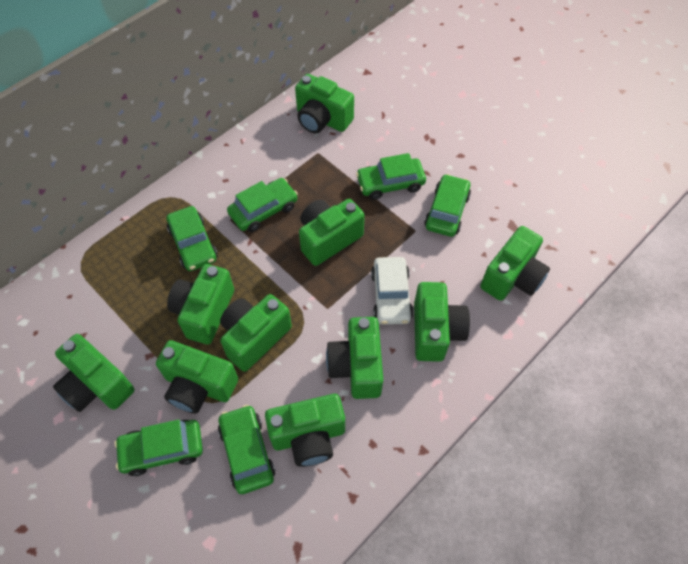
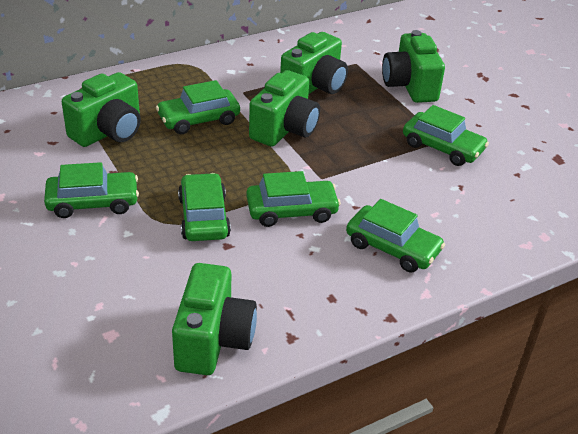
green camera: [53,334,134,412] [156,340,238,414] [167,264,234,344] [220,294,292,372] [265,394,345,467] [295,74,354,134] [299,199,365,266] [326,317,383,399] [414,282,470,362] [480,226,550,301] = 10 -> [62,72,141,147] [172,263,257,375] [249,70,320,147] [280,32,348,94] [382,30,445,103] = 5
white car: [371,257,413,325] = 1 -> none = 0

